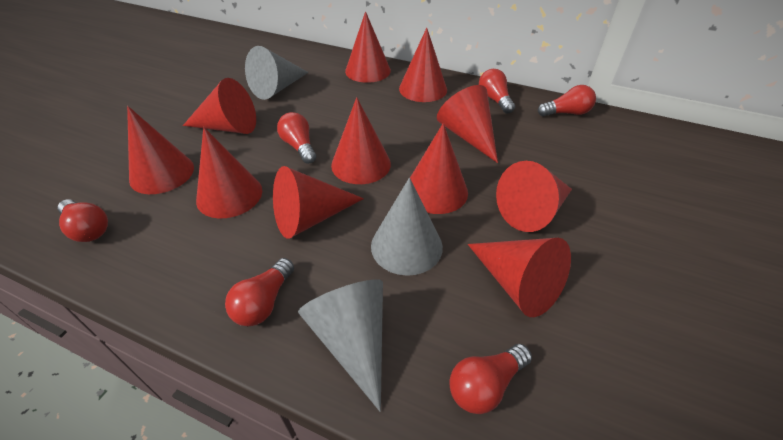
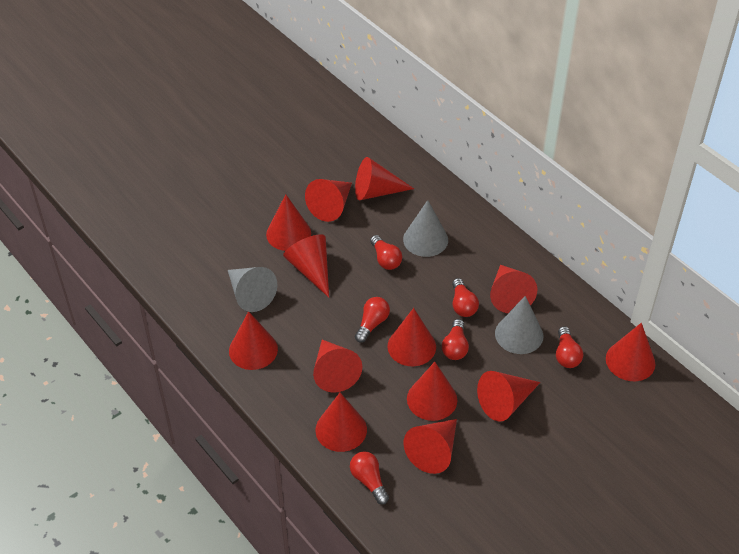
red cone: [127,106,194,194] [183,78,256,134] [196,127,262,219] [273,166,364,239] [331,97,391,184] [345,11,391,83] [399,28,447,102] [410,123,468,214] [437,85,498,163] [468,238,571,317] [496,161,572,232] = 11 -> [229,311,278,370] [266,194,311,251] [283,234,329,297] [305,179,352,222] [313,340,362,393] [315,393,367,452] [355,157,414,201] [387,308,436,366] [404,419,457,474] [407,362,457,421] [477,371,540,422] [490,265,537,313] [606,323,655,381] = 13

